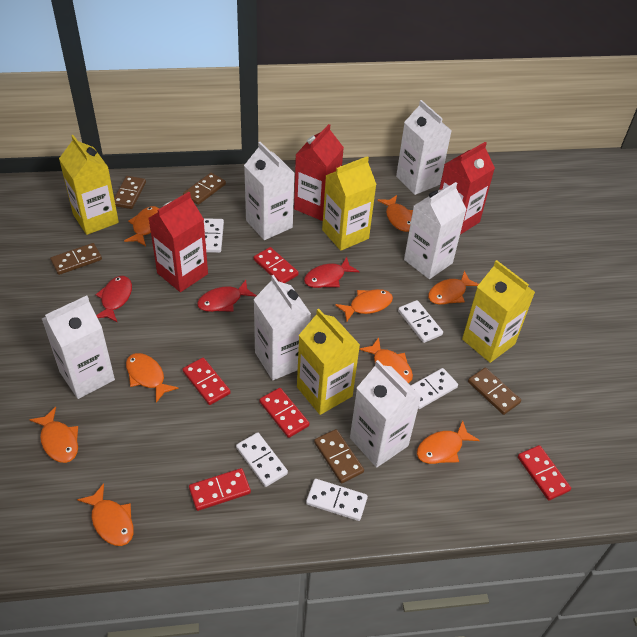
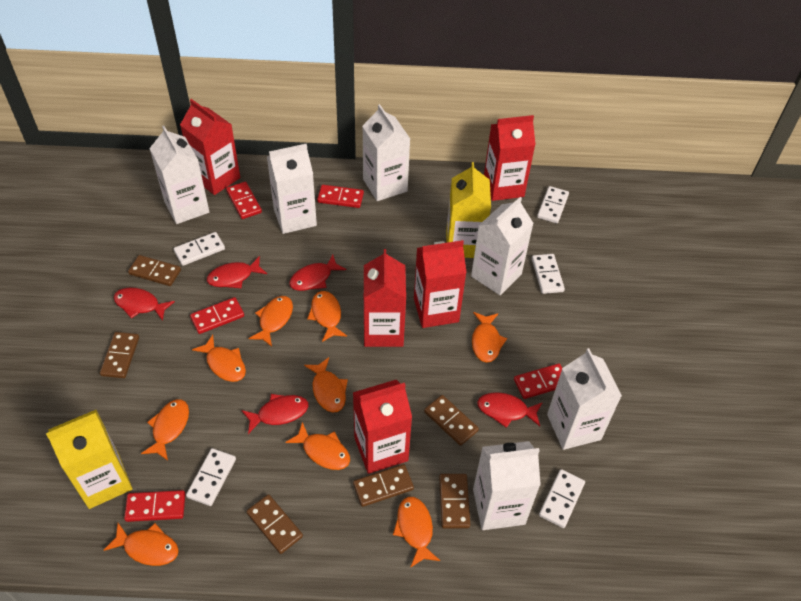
brown domino: [50,243,102,275] [114,176,146,209] [183,173,226,205] [314,429,364,483] [468,367,521,415] = 5 -> [100,332,139,378] [128,255,181,286] [246,494,303,554] [353,464,414,507] [424,395,479,446] [439,474,470,528] = 6
red carton: [149,192,208,292] [294,124,344,221] [439,142,495,235] = 3 -> [180,99,240,195] [353,380,412,474] [363,249,406,347] [414,240,467,328] [484,115,536,201] = 5
red fish: [95,276,132,323] [197,280,257,312] [304,257,360,288] = 3 -> [113,287,175,321] [207,256,267,288] [241,394,309,434] [289,255,346,291] [477,392,543,428] = 5
yellow carton: [59,135,119,235] [297,309,360,415] [322,156,377,251] [462,260,535,363] = 4 -> [46,410,132,509] [446,162,491,258] = 2

